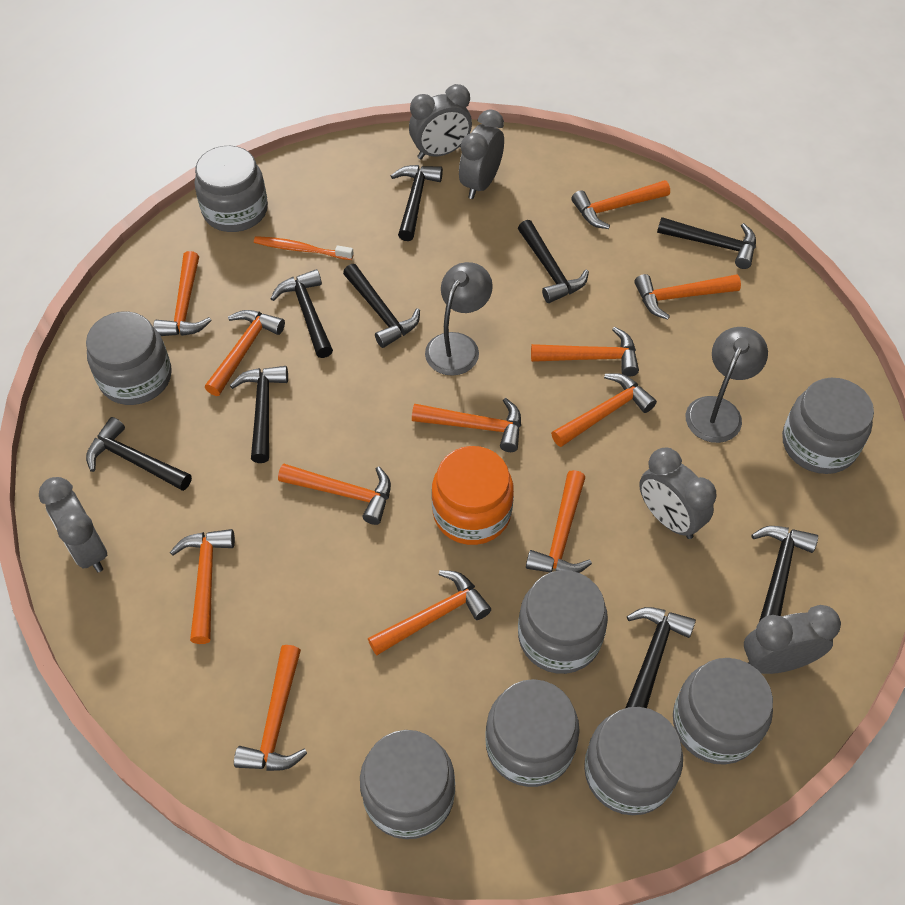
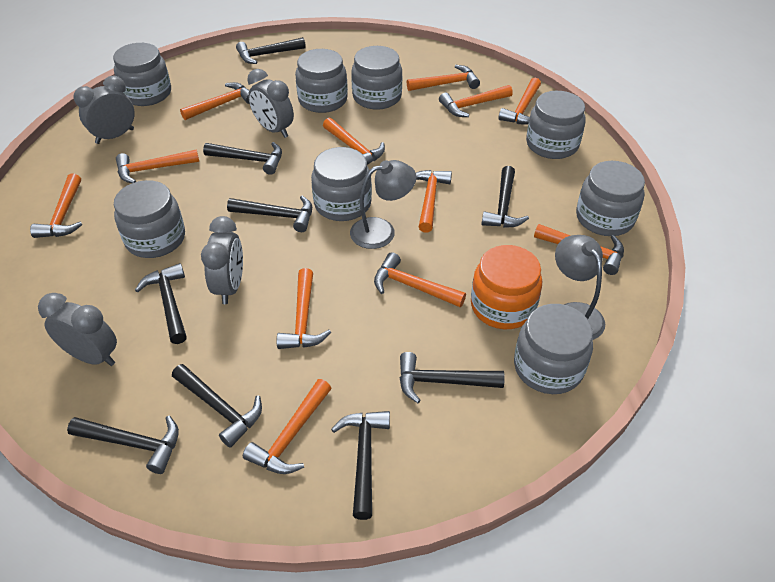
grey clock: [39,477,107,572] [409,84,472,159] [459,109,504,199] [639,447,717,539] [744,605,841,674] = 5 -> [38,293,117,366] [73,75,134,144] [201,216,243,304] [247,69,294,138] = 4
orange toothbrush: [254,236,354,260] = 1 -> none = 0

